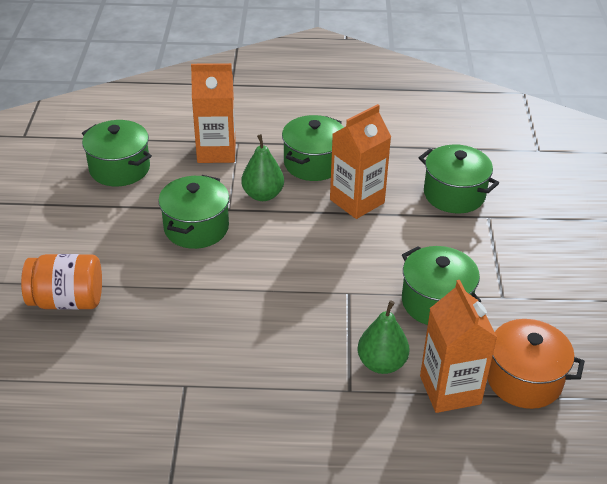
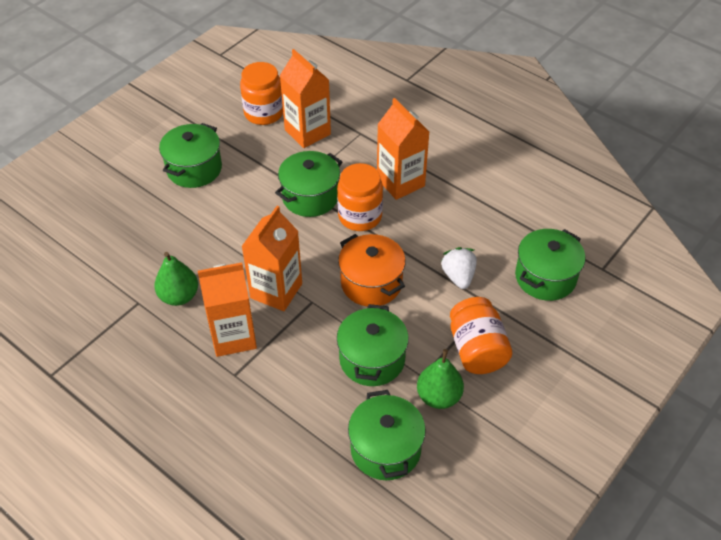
orange carton: [191,63,236,163] [330,104,391,219] [420,280,497,413] = 3 -> [198,262,257,357] [241,206,302,311] [280,49,331,148] [377,98,429,200] = 4
orange jar: [21,254,102,310] = 1 -> [240,62,283,125] [337,163,383,231] [450,297,512,374] = 3
white strawberry: none = 0 -> [441,247,477,289] = 1

